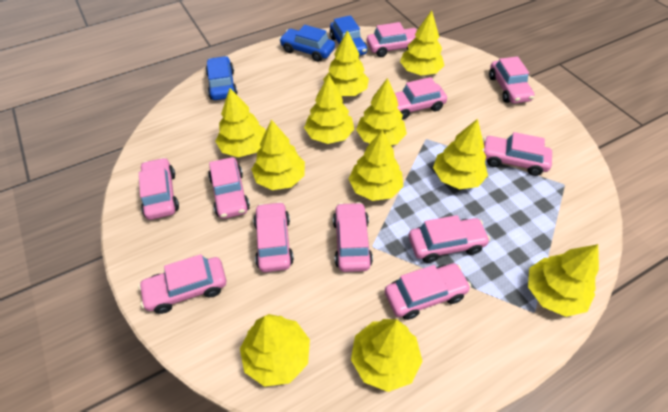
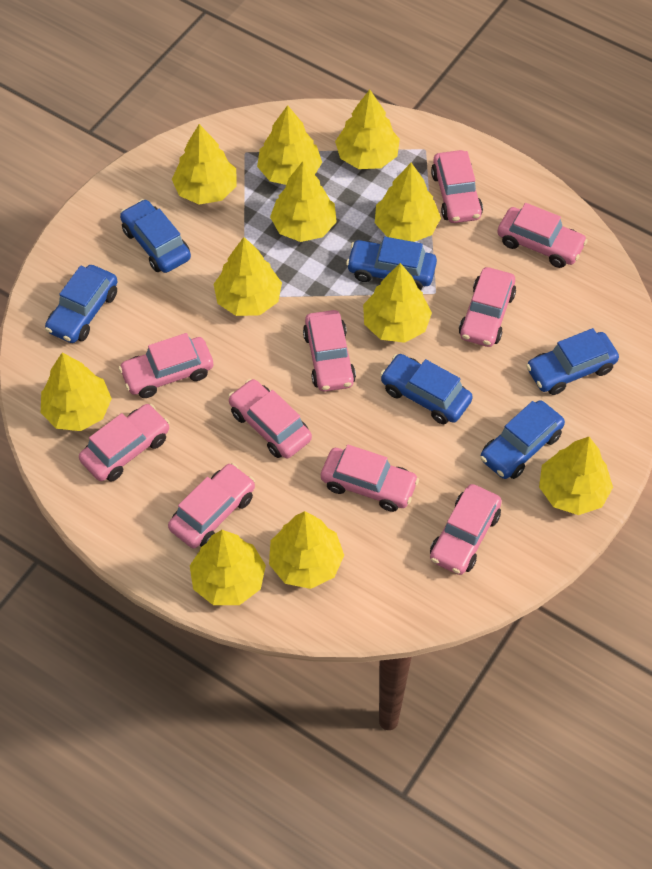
blue car: [205,56,238,100] [279,25,335,62] [330,15,367,56] = 3 -> [45,265,118,343] [120,199,191,273] [346,237,437,290] [380,354,473,424] [480,401,565,479] [526,328,619,395] = 6
pink car: [138,254,226,314] [139,157,179,220] [208,157,250,219] [253,202,294,272] [333,202,373,272] [367,22,418,57] [385,263,471,320] [395,77,447,120] [409,215,490,263] [482,132,552,176] [489,56,535,104] = 11 -> [79,404,170,482] [118,333,213,398] [168,463,255,548] [228,379,312,458] [303,310,356,392] [321,445,419,512] [430,484,502,575] [431,150,483,223] [459,267,516,347] [498,203,588,268] = 10

